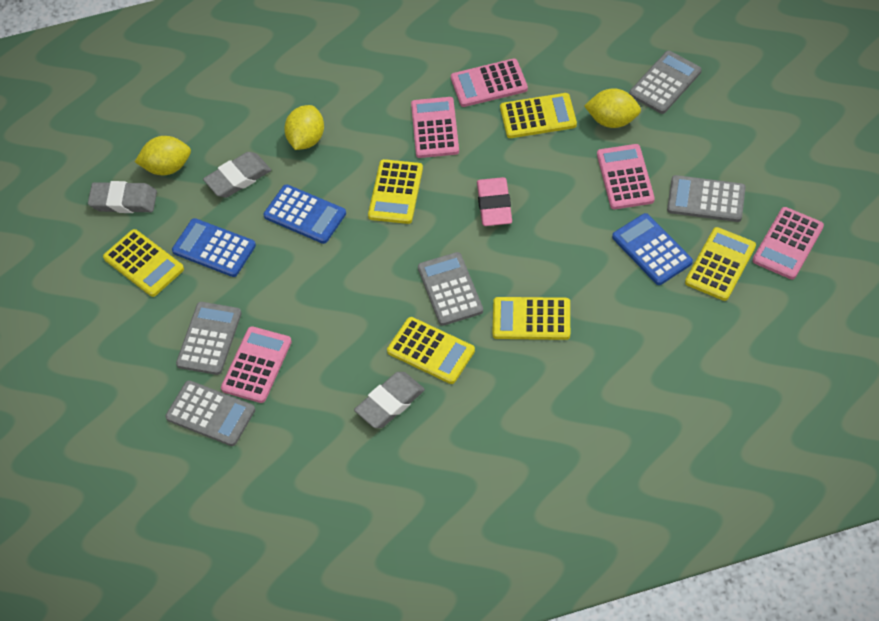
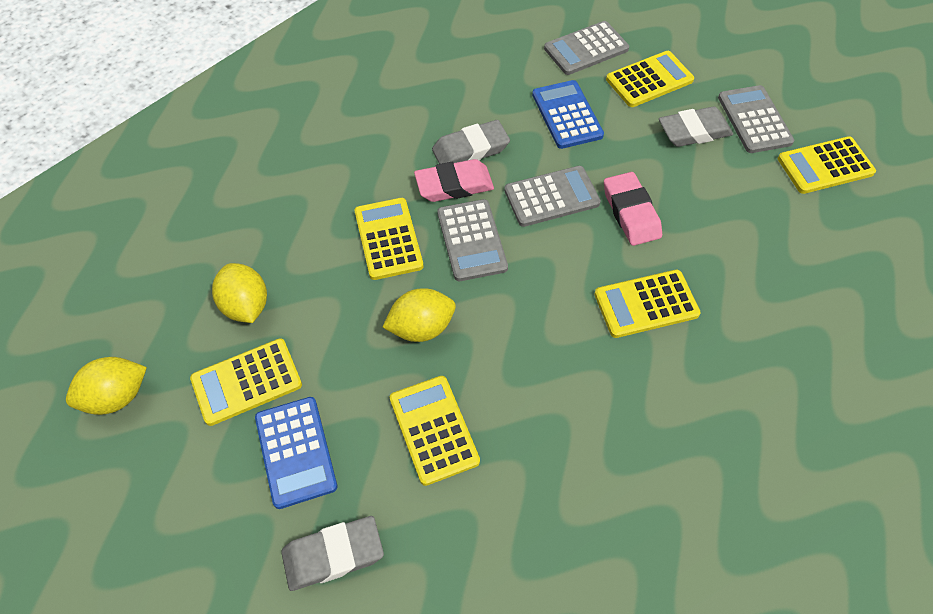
blue calculator: [172,218,256,277] [263,184,346,244] [612,213,693,285] = 3 -> [255,397,337,509] [532,80,604,149] = 2
grey calculator: [165,380,255,446] [176,302,242,375] [418,252,483,326] [629,51,702,114] [667,175,746,222] = 5 -> [437,199,508,281] [504,166,601,227] [544,21,629,75] [718,85,794,153] = 4
pink calculator: [221,326,292,403] [411,97,459,158] [451,59,528,107] [597,144,655,209] [753,207,824,279] = 5 -> none = 0
pink eraser: [477,177,512,226] = 1 -> [414,159,494,202] [604,172,662,246] = 2

